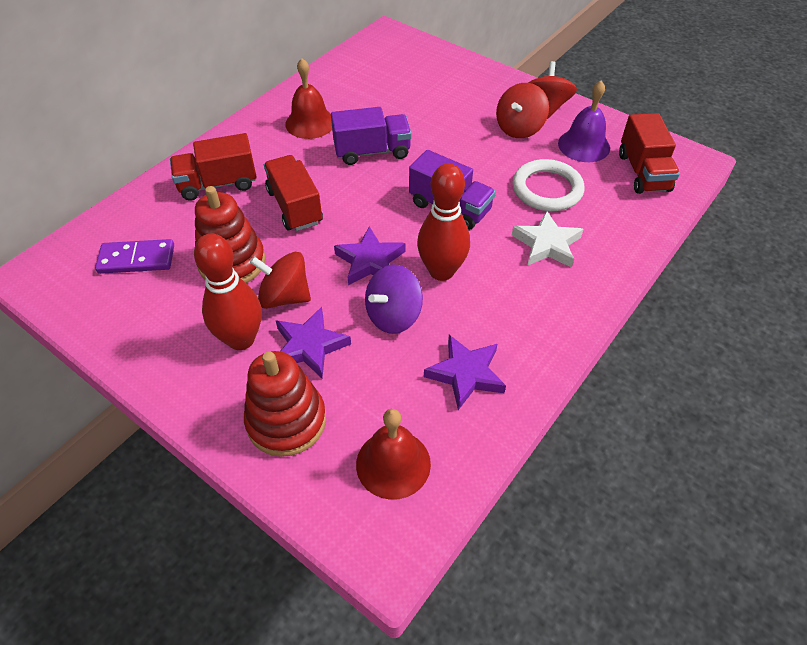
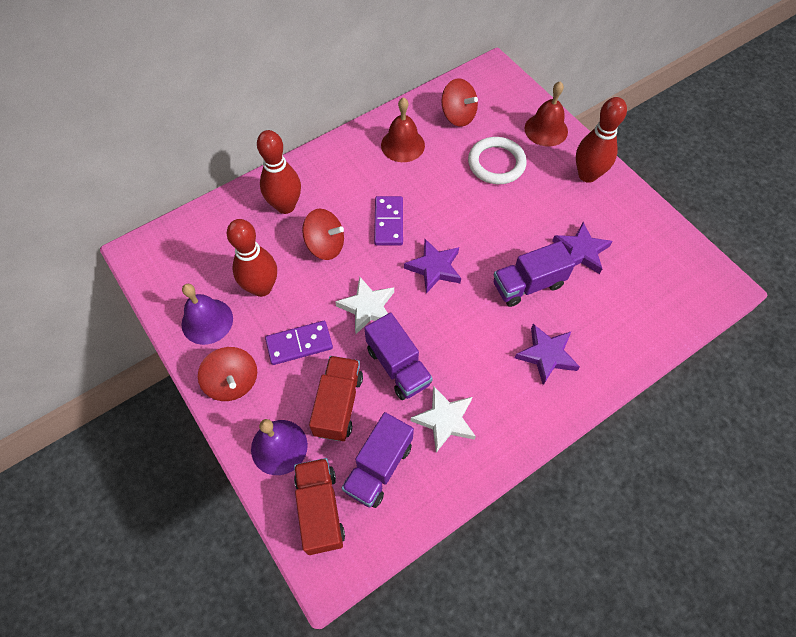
purple bell: [558,81,610,162] = 1 -> [181,284,233,345] [251,419,308,475] = 2
purple domino: [95,239,174,274] = 1 -> [265,321,333,365] [374,196,403,245] = 2
purple spinning top: [365,265,423,334] = 1 -> none = 0
purple truck: [331,107,412,165] [409,150,496,230] = 2 -> [342,412,414,508] [364,313,433,400] [494,241,575,307] = 3
red bowling pin: [194,234,262,350] [417,164,470,281] = 2 -> [227,219,277,297] [257,130,301,214] [576,97,627,183] = 3
red stacking toy: [195,186,266,283] [244,351,326,457] = 2 -> none = 0
red truck: [170,133,257,201] [264,155,323,231] [619,113,680,194] = 3 -> [294,458,345,555] [309,356,363,441] = 2
white star: [512,210,583,268] = 1 -> [335,277,394,334] [411,386,476,453] = 2

